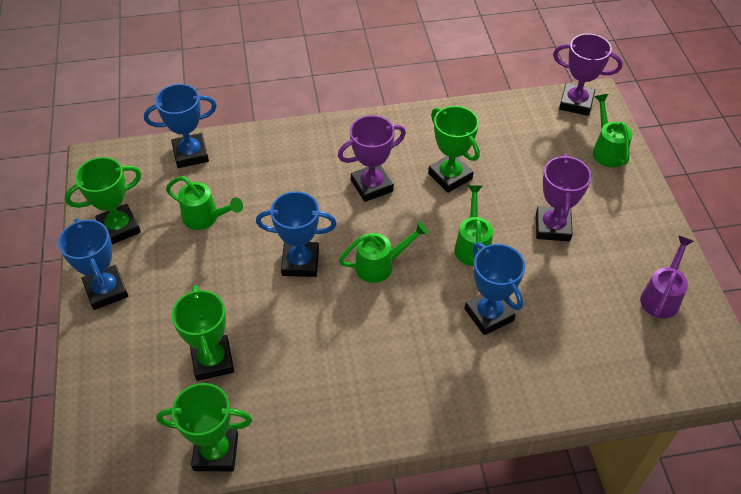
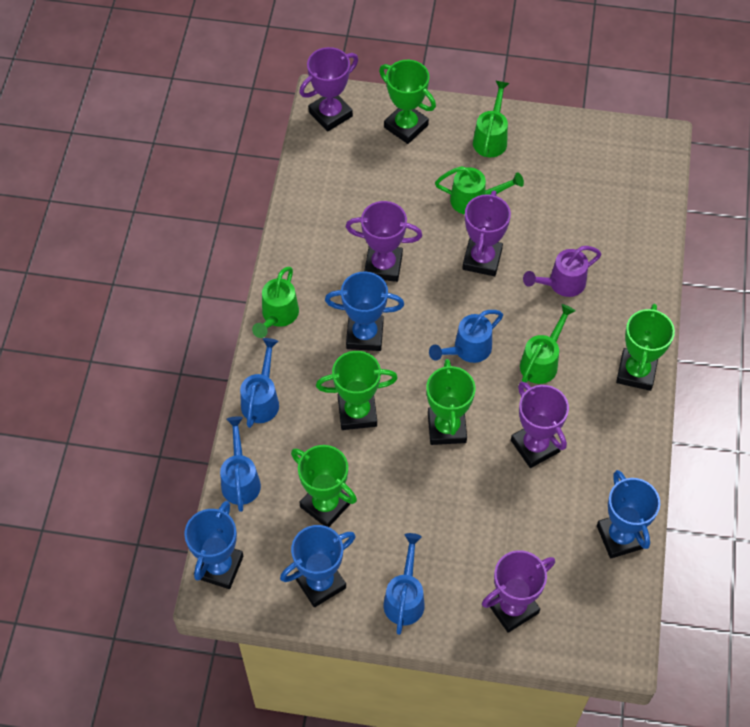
blue watering can: none = 0 -> [220,416,261,512] [240,338,279,428] [383,533,425,635] [429,310,503,363] = 4
green trophy: [65,157,141,244] [156,383,252,471] [171,285,234,381] [428,106,480,193] = 4 -> [291,445,357,527] [316,351,398,430] [379,60,436,144] [426,359,475,445] [616,304,675,391] = 5
purple trophy: [338,115,406,202] [536,154,591,242] [553,34,623,116] = 3 -> [299,47,358,132] [346,201,422,282] [462,191,511,276] [482,550,555,632] [511,381,569,468] = 5

